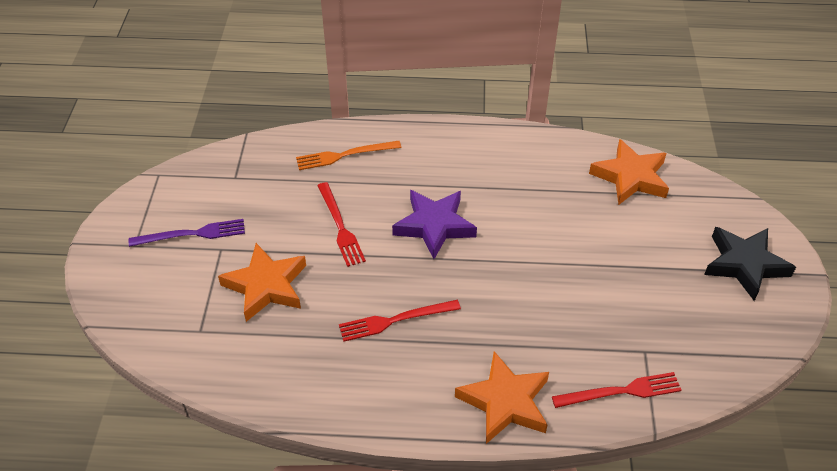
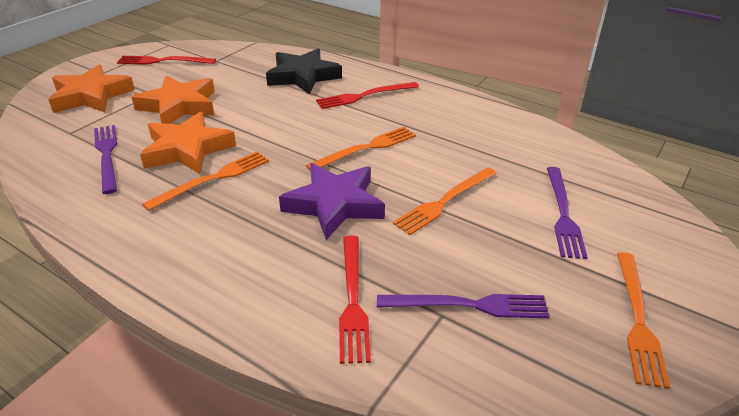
orange fork: [296,141,401,170] = 1 -> [142,151,269,211] [306,127,416,171] [393,167,497,235] [617,252,670,389] = 4
purple fork: [129,219,245,247] = 1 -> [94,125,117,194] [377,294,550,318] [547,167,588,259] = 3

